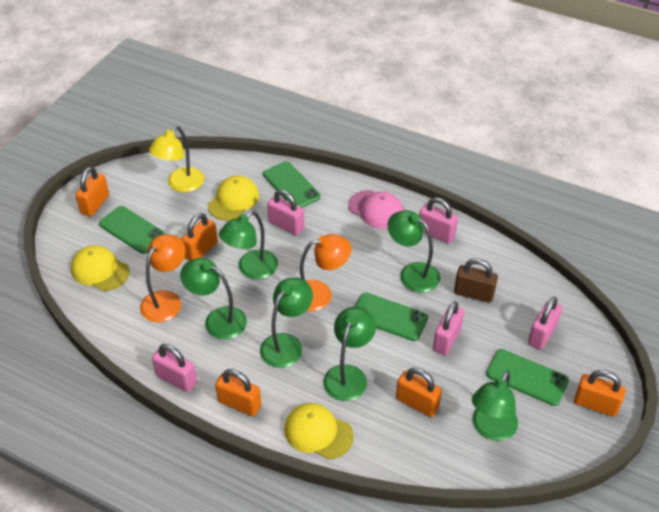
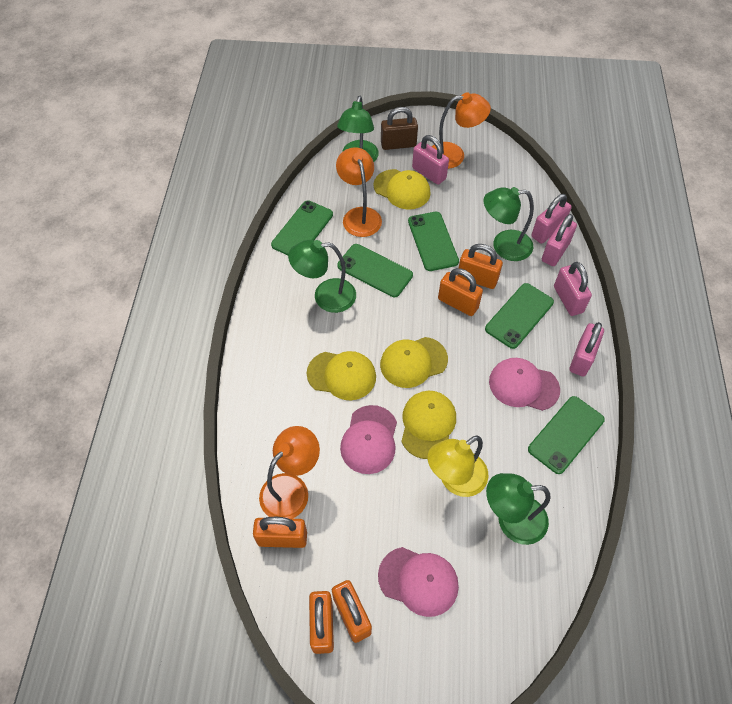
green lamp: [180,258,247,339] [219,211,278,279] [260,277,313,368] [323,307,376,401] [387,210,440,293] [472,371,518,441] = 6 -> [288,240,356,313] [337,96,379,162] [484,187,534,261] [486,473,551,545] = 4
green phone: [99,206,165,254] [263,161,320,208] [355,293,428,341] [486,349,569,406] = 4 -> [271,200,333,255] [337,244,413,297] [408,212,459,271] [485,283,554,349] [528,396,605,474] = 5
orange lamp: [140,234,185,322] [300,234,352,311] = 2 -> [259,426,320,519] [336,147,382,237] [431,92,491,169] = 3
pink cap: [348,190,403,229] = 1 -> [340,405,397,474] [378,547,459,617] [489,358,560,411] = 3
yellow cap: [71,245,130,291] [208,176,259,220] [284,403,354,459] = 3 -> [307,351,376,400] [373,169,431,210] [380,337,448,388] [401,391,456,459] = 4

